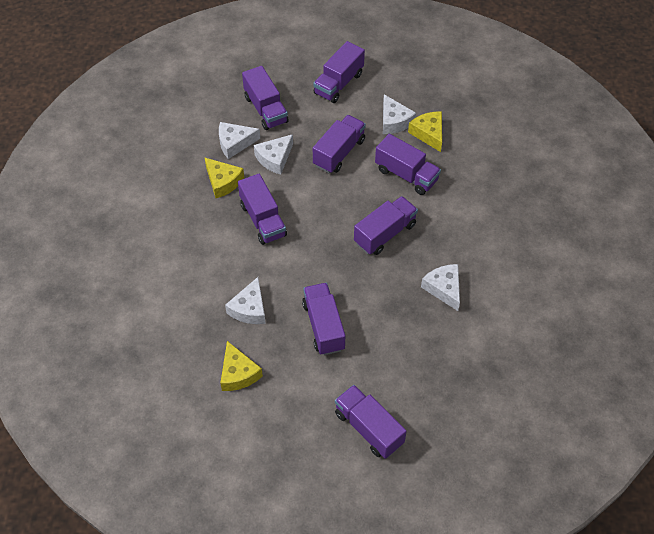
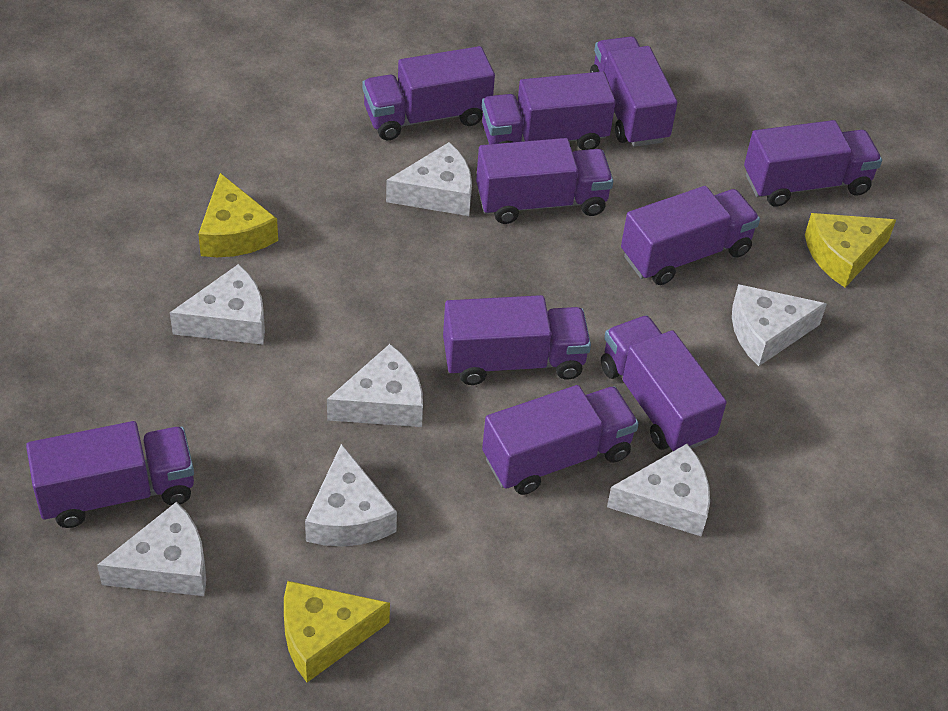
purple truck: [238,174,287,245] [242,66,289,130] [302,283,345,355] [313,41,365,103] [313,115,366,173] [335,385,407,459] [354,196,418,255] [375,134,441,195] = 8 -> [26,421,194,528] [363,46,495,140] [443,295,591,385] [476,138,613,224] [482,72,616,150] [482,385,639,495] [590,37,677,147] [601,315,727,451] [621,186,760,285] [744,120,882,207] = 10
white cheese: [219,122,260,159] [225,277,266,324] [254,134,293,175] [383,94,416,134] [421,264,460,311] = 5 -> [97,502,206,596] [170,264,265,345] [305,444,397,546] [327,344,423,427] [386,142,472,216] [607,444,710,537] [732,284,827,366] = 7

